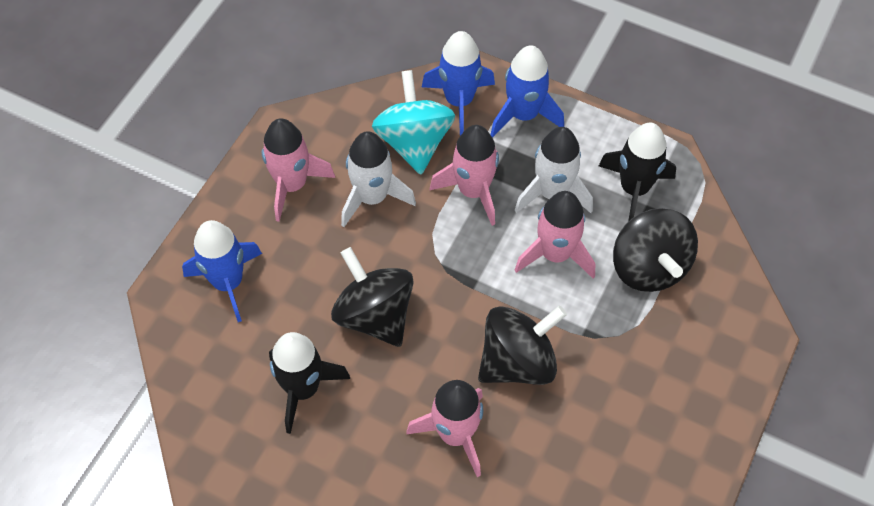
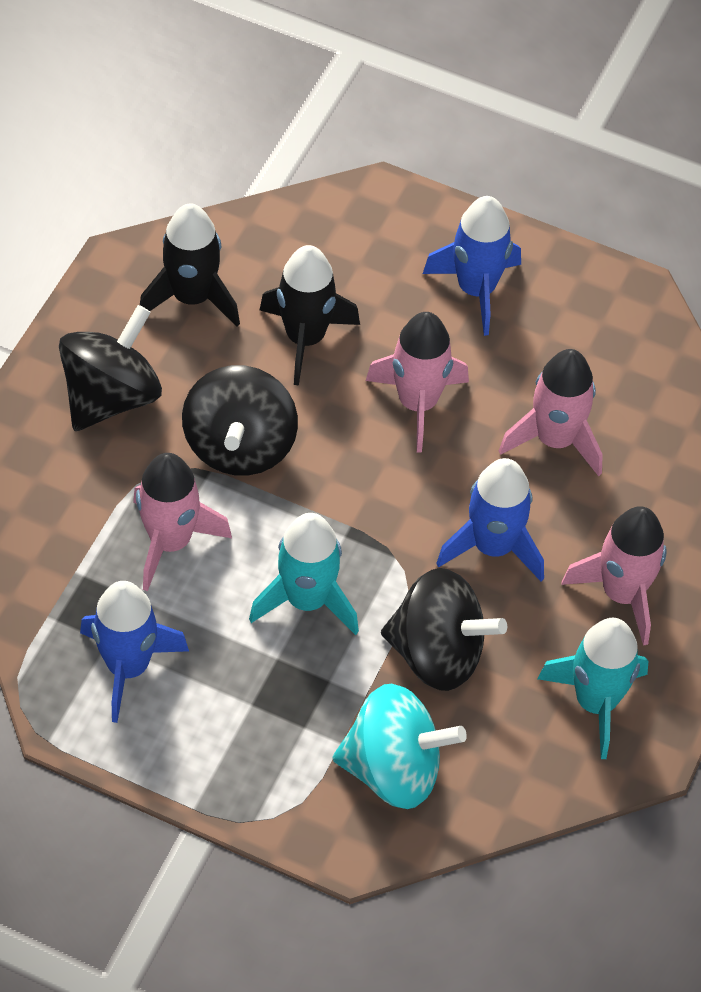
turquoise rocket: none = 0 -> [249,513,359,635] [538,618,648,759] = 2
white rocket: [341,131,416,227] [514,127,593,213] = 2 -> none = 0

